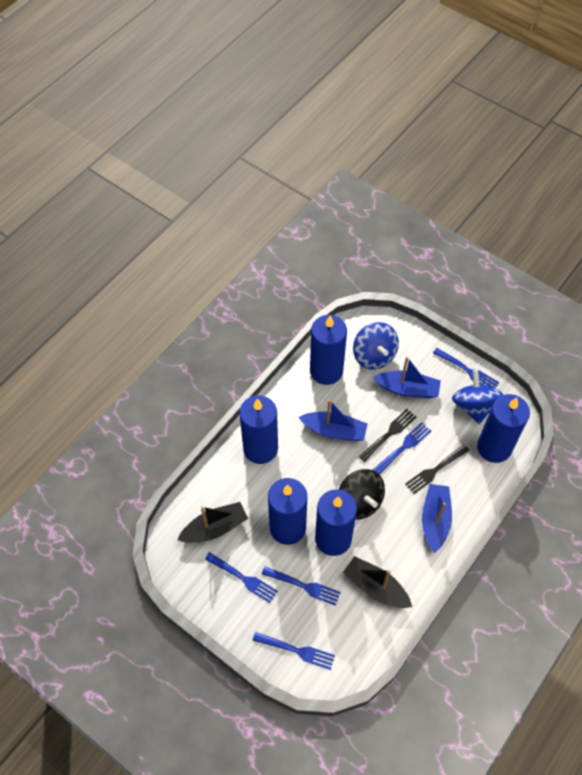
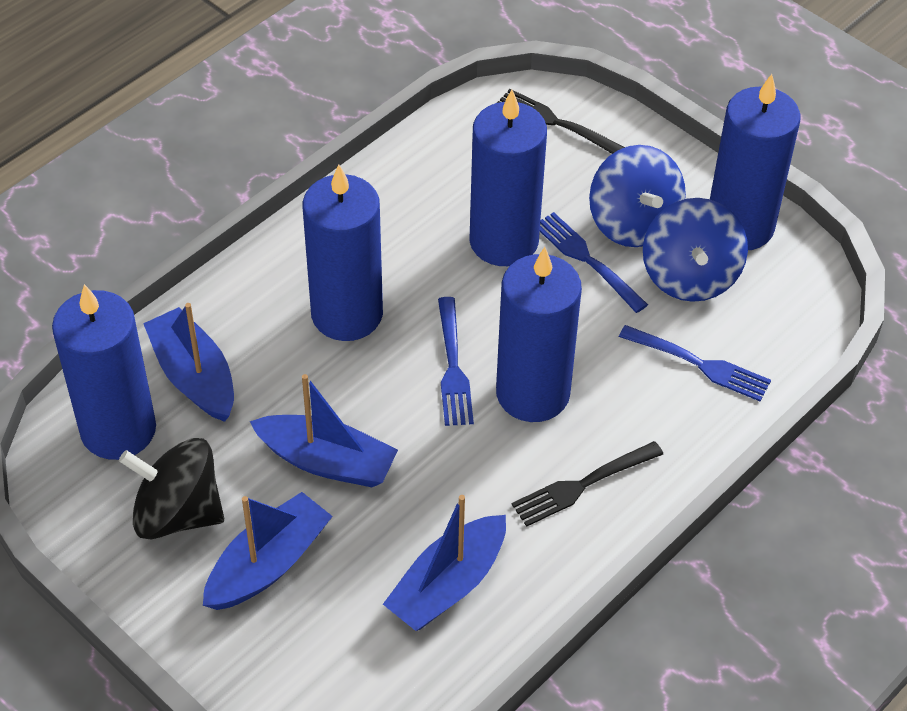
black boat: [177,502,248,543] [343,556,412,608] = 2 -> none = 0
blue boat: [298,400,368,441] [373,357,441,398] [422,484,452,553] = 3 -> [143,303,234,422] [203,492,333,610] [250,374,398,487] [383,495,506,631] = 4
blue fork: [205,552,278,603] [252,632,335,670] [262,567,341,606] [373,422,431,474] [433,348,499,388] = 5 -> [438,297,474,426] [540,212,648,313] [619,325,771,402] = 3

